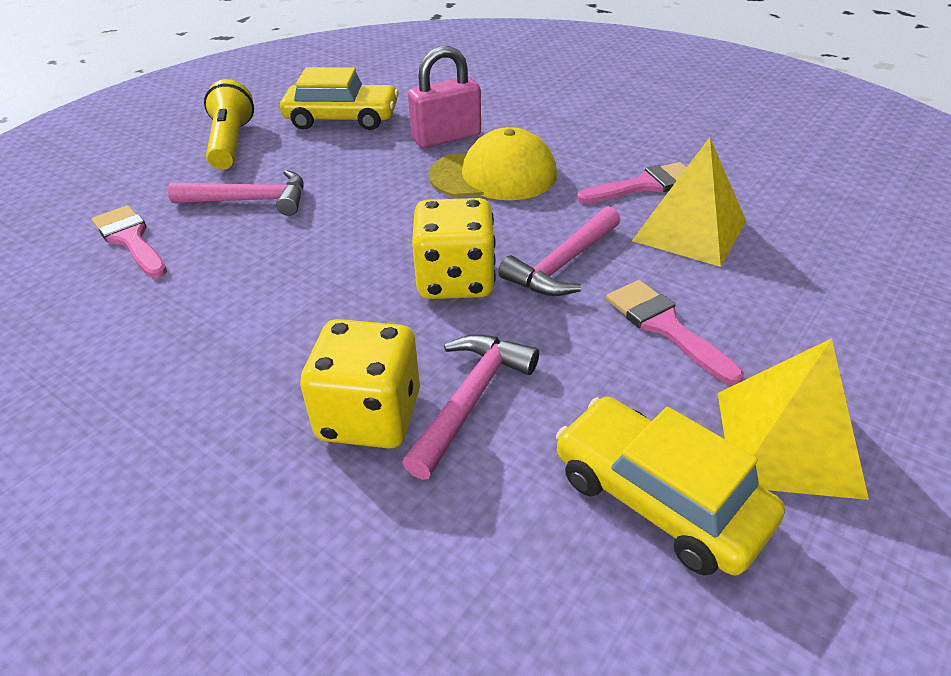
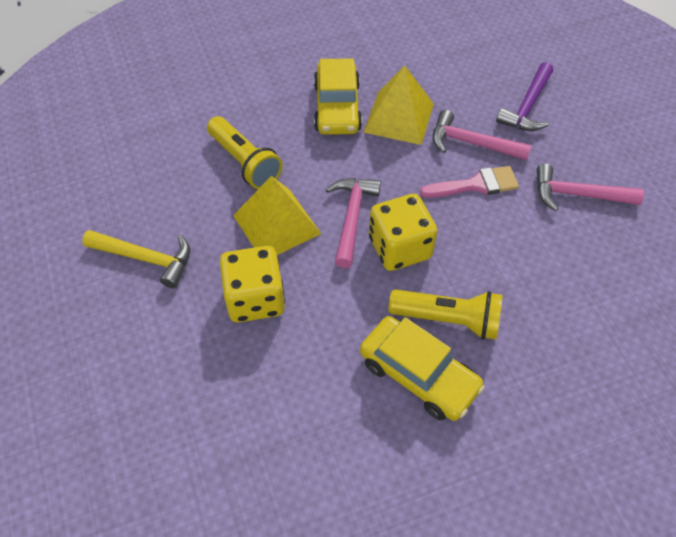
pink brush: [92,205,167,278] [577,162,687,203] [606,280,744,385] = 3 -> [420,166,519,198] = 1
pink padlock: [408,46,481,148] = 1 -> none = 0
purple hammer: none = 0 -> [496,62,553,131] = 1
yellow cap: [428,127,557,200] = 1 -> none = 0
yellow flashlight: [204,79,254,170] = 1 -> [207,116,283,189] [389,289,503,340] = 2
yellow hammer: none = 0 -> [82,230,190,288] = 1

